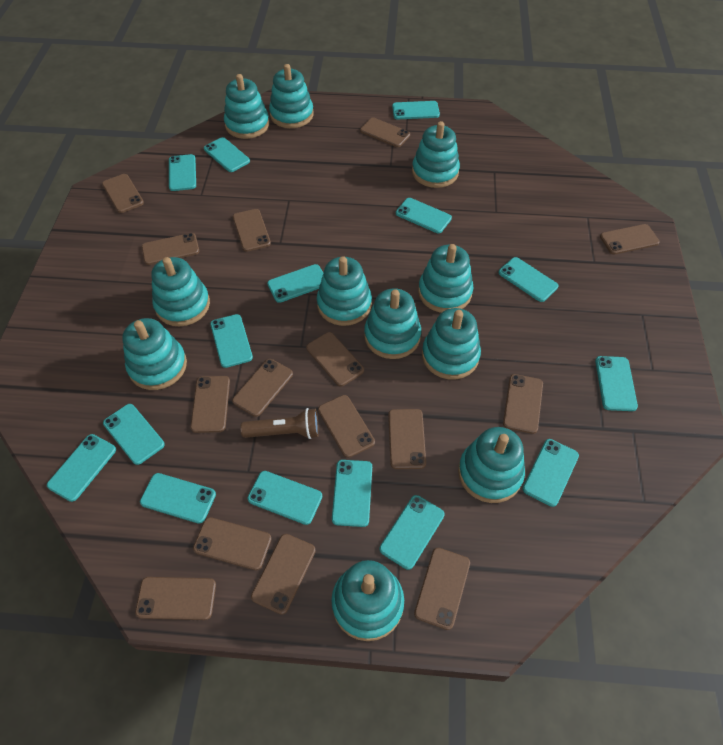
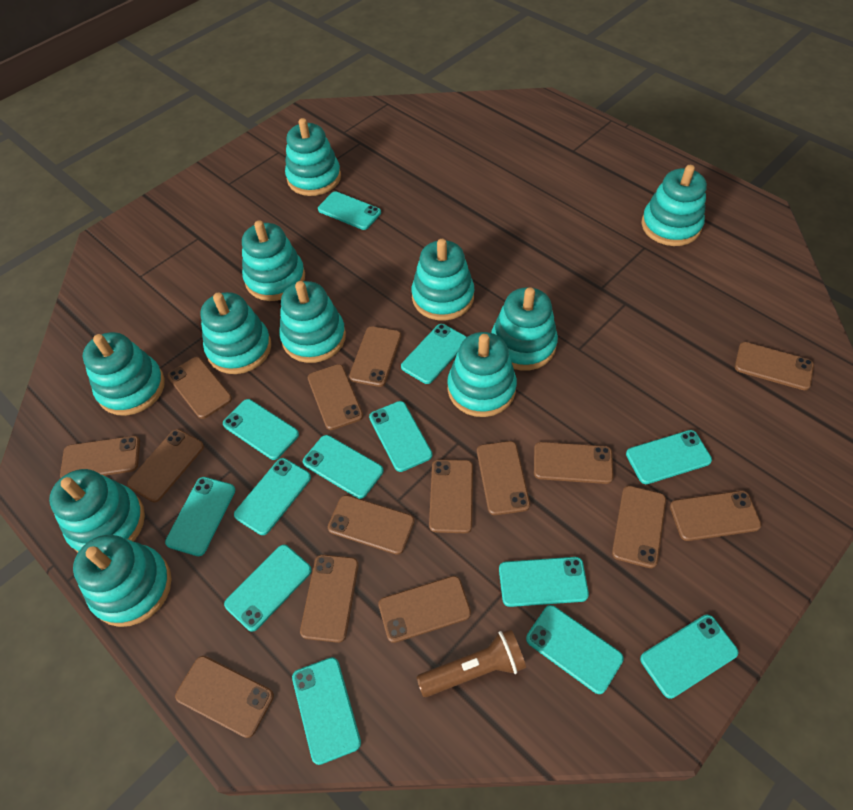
turquoise phone: [47,434,116,502] [103,404,165,465] [140,473,216,524] [169,154,196,191] [204,137,250,172] [210,314,253,368] [248,471,322,525] [267,264,324,303] [332,460,372,527] [380,495,444,570] [392,101,440,119] [396,198,452,233] [499,257,558,302] [523,439,579,507] [595,356,638,411] = 15 -> [165,477,235,556] [223,399,299,460] [224,545,312,632] [234,458,311,535] [292,657,361,765] [303,435,383,499] [318,191,381,230] [369,401,432,472] [401,324,466,384] [499,557,589,607] [526,605,624,694] [626,430,712,484] [640,615,738,699] = 13

